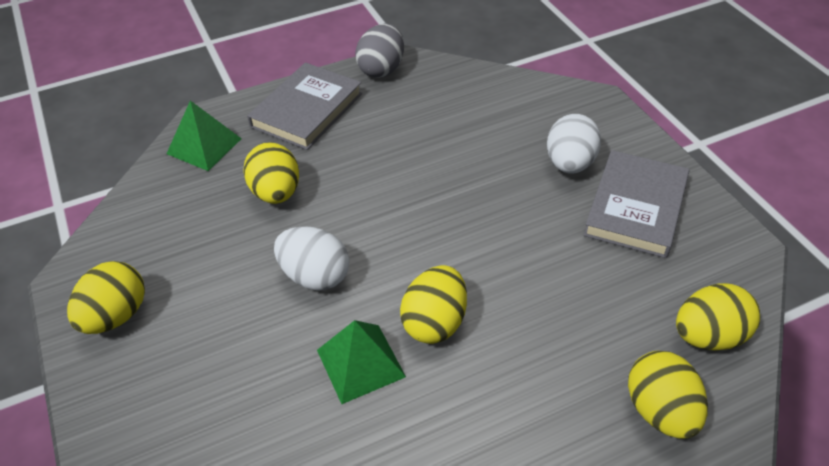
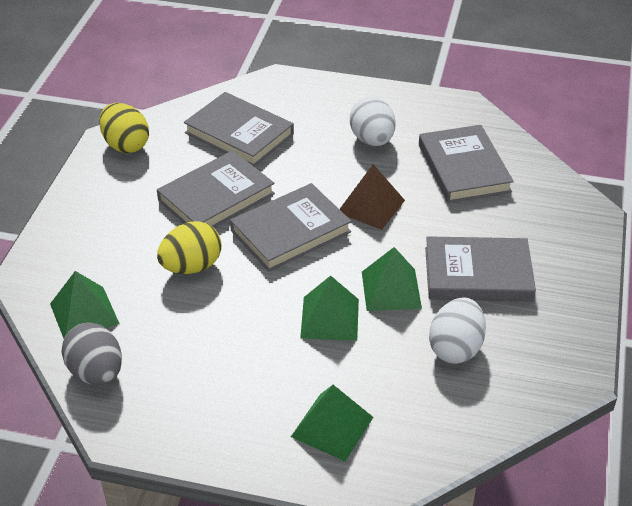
brown pyramid: none = 0 -> [339,164,405,230] = 1
green pyramid: [167,101,242,171] [317,320,406,404] = 2 -> [50,271,120,338] [291,385,373,461] [300,276,359,341] [362,247,422,311] = 4
grey book: [247,62,362,150] [583,150,689,258] = 2 -> [157,150,275,228] [184,92,294,167] [230,183,352,271] [419,125,514,203] [425,236,536,302] = 5
yellow egg: [67,261,145,334] [243,142,299,204] [400,265,467,344] [628,351,708,439] [676,283,760,351] = 5 -> [99,103,149,153] [157,221,222,274] = 2

